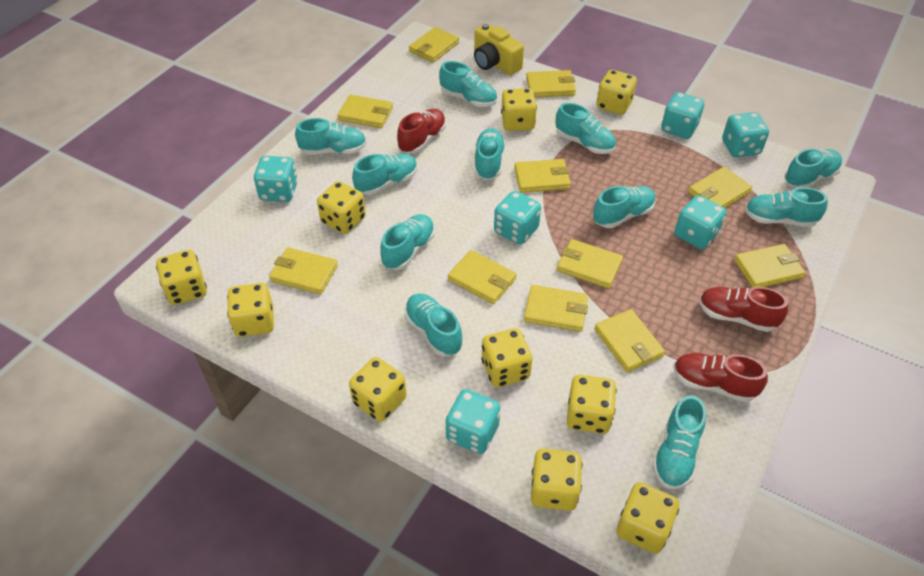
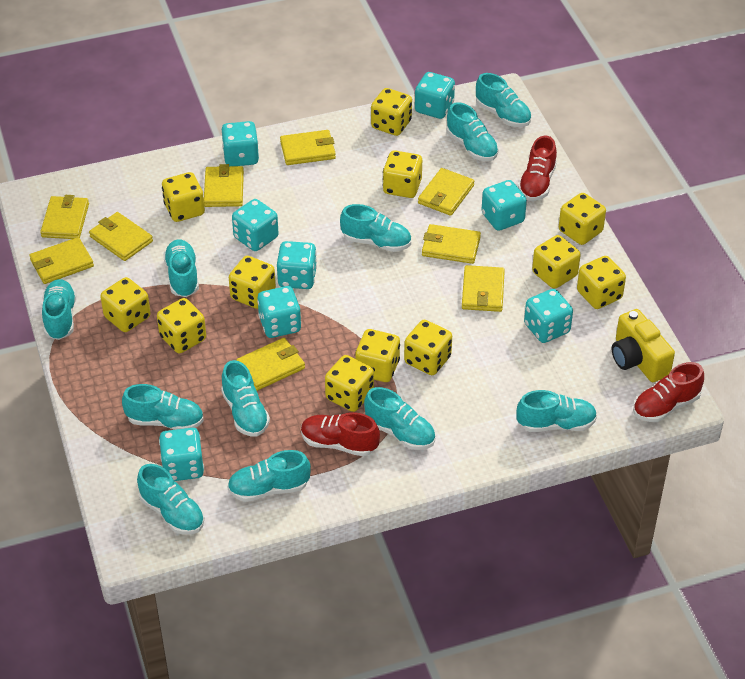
turquoise dice: [254,156,298,202] [446,389,500,454] [494,191,541,245] [661,92,704,139] [674,195,726,249] [722,112,769,157] = 6 -> [159,428,204,481] [222,121,259,166] [232,199,279,251] [257,286,301,338] [277,241,317,289] [415,72,455,119] [482,180,527,231] [524,289,573,343] = 8
yellow dice: [156,250,207,305] [227,283,274,337] [317,181,366,234] [349,357,407,422] [481,328,532,387] [501,88,537,131] [531,449,582,511] [567,375,617,434] [597,70,637,115] [616,482,679,554] = 10 -> [100,277,151,332] [157,298,206,353] [162,172,205,222] [229,256,276,309] [325,355,374,412] [355,329,400,382] [371,88,412,136] [383,151,422,198] [404,320,452,375] [532,235,581,289] [559,193,606,245] [577,256,626,309] = 12
yellow wallet: [269,248,338,295] [337,94,393,128] [409,27,459,62] [448,250,517,304] [514,159,571,193] [524,285,588,332] [526,70,576,97] [557,239,623,289] [594,309,665,372] [688,167,752,208] [734,244,805,287] = 11 -> [29,237,94,284] [40,195,89,239] [89,212,153,261] [204,164,244,207] [236,338,305,391] [280,130,336,165] [418,168,474,216] [422,224,481,264] [462,265,505,312] = 9

